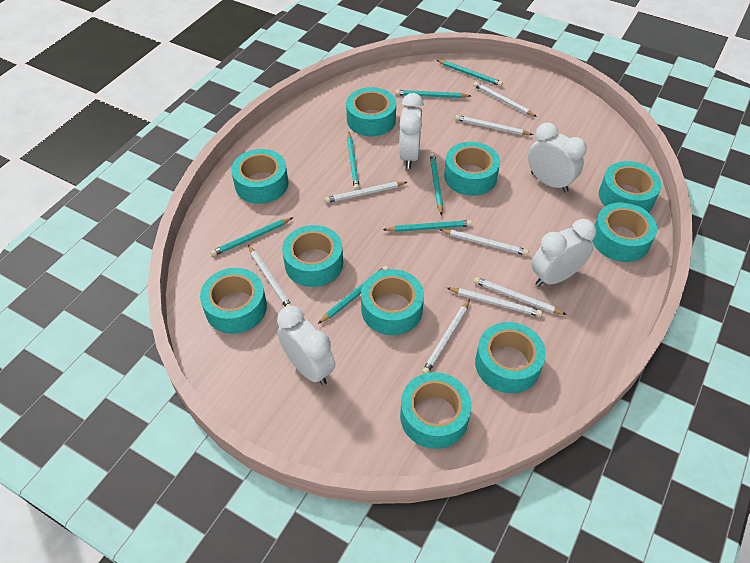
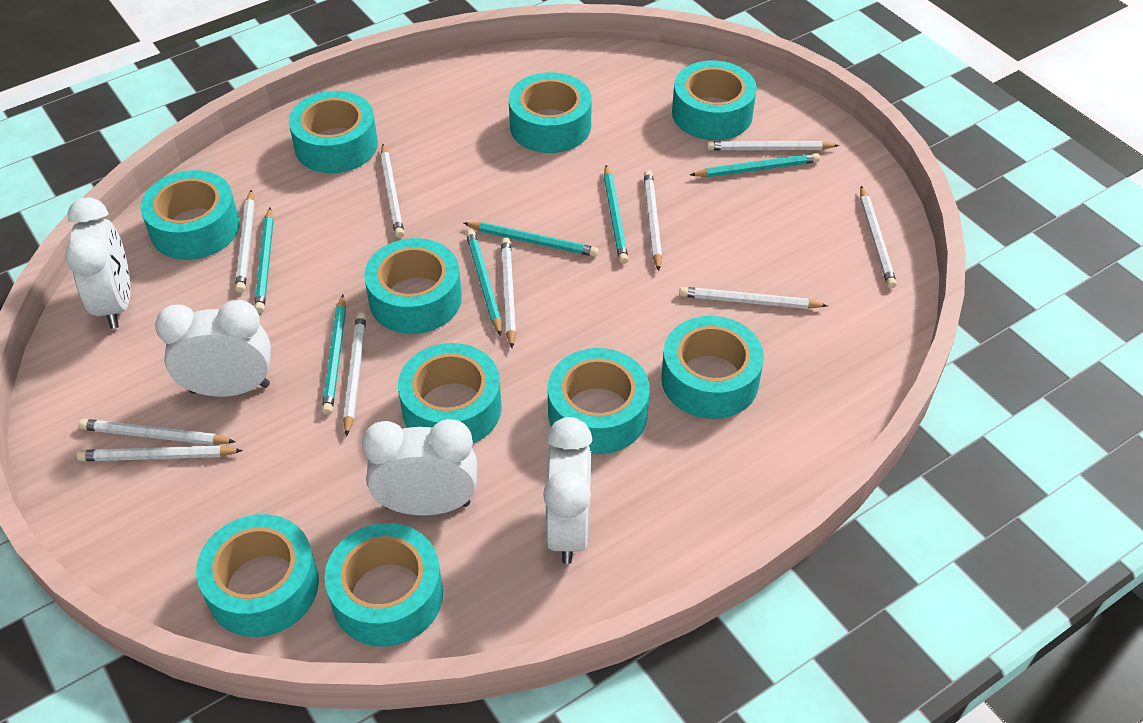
turquoise pencil: [210,217,293,256] [318,266,389,324] [347,132,360,190] [383,220,472,232] [395,90,471,98] [430,153,443,215] [437,60,503,86] = 7 -> [255,208,274,313] [322,295,346,415] [463,222,599,257] [466,230,502,336] [604,165,629,264] [690,153,820,177] = 6
white pencil: [248,245,292,307] [325,182,407,203] [422,299,470,374] [439,229,529,256] [447,288,542,317] [455,115,533,135] [473,82,537,117] [474,277,567,315] = 8 -> [77,445,243,461] [79,419,235,445] [235,190,255,293] [343,313,366,437] [381,144,404,238] [501,237,516,348] [644,170,662,271] [679,287,828,309] [706,141,839,150] [860,186,897,289] = 10

